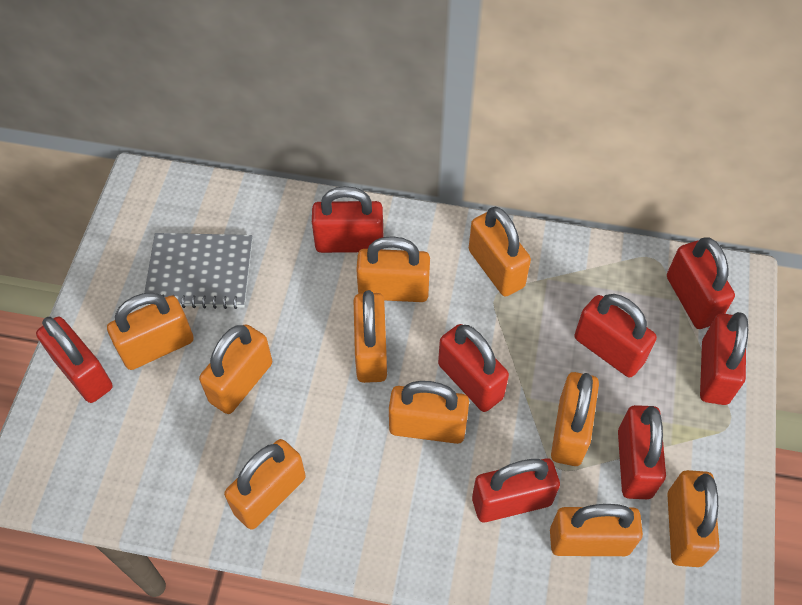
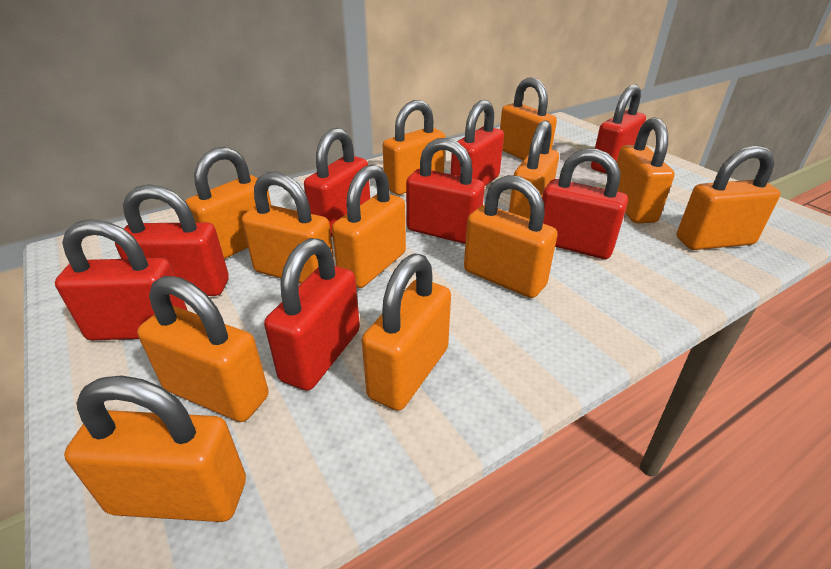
grey notebook: [144,233,252,309] = 1 -> none = 0
orange padlock: [107,292,194,370] [199,324,272,414] [224,439,306,530] [354,290,387,383] [356,236,430,302] [389,381,469,444] [469,207,531,297] [550,504,643,556] [551,372,599,466] [667,470,719,567] = 10 -> [64,375,246,522] [137,276,269,422] [185,147,271,259] [242,172,335,284] [332,164,406,288] [362,253,451,411] [383,100,445,195] [464,175,558,298] [500,78,557,160] [509,120,559,219] [617,118,675,223] [677,145,781,250] = 12

